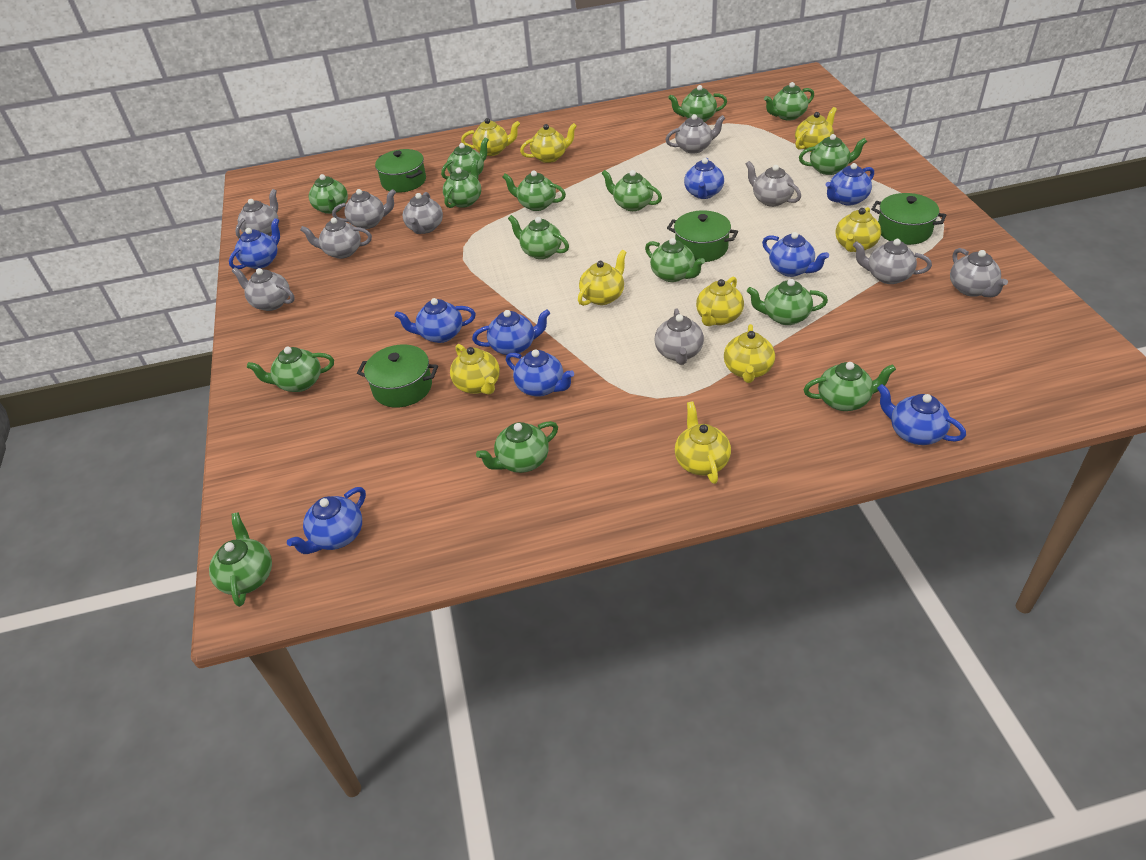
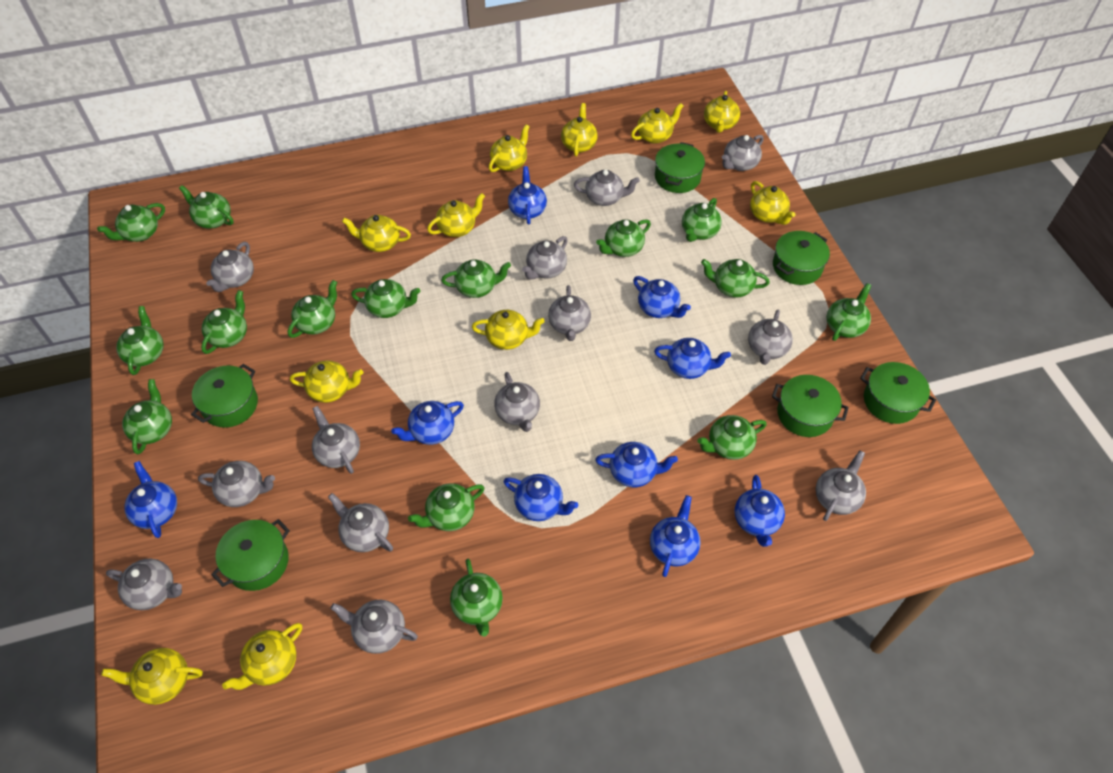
green pot: [357,344,438,408] [375,149,426,193] [667,210,738,262] [871,193,946,245] = 4 -> [191,364,258,428] [211,519,290,591] [655,142,705,193] [772,375,849,437] [773,231,830,285] [860,362,936,424] = 6
grey teapot: [232,267,295,311] [235,189,279,239] [300,217,372,259] [332,189,396,229] [403,192,443,234] [654,309,704,365] [665,114,725,154] [746,161,801,207] [853,239,932,284] [950,248,1008,297] = 10 -> [106,559,182,610] [198,461,275,507] [206,242,254,292] [312,406,360,474] [328,493,393,552] [330,600,418,654] [494,372,540,432] [522,236,568,280] [548,285,591,341] [574,170,640,206] [722,135,764,171] [748,310,793,365] [816,450,866,521] = 13
yellow teapot: [450,344,500,395] [461,118,520,156] [520,123,577,163] [578,250,627,306] [675,401,731,484] [696,277,744,326] [724,324,775,383] [795,107,837,152] [835,207,881,252] = 9 -> [101,648,203,705] [222,623,302,690] [290,360,363,403] [342,215,411,252] [427,193,485,237] [472,310,545,350] [489,125,530,172] [561,103,598,157] [631,103,683,144] [704,91,740,133] [750,181,796,225] = 11

